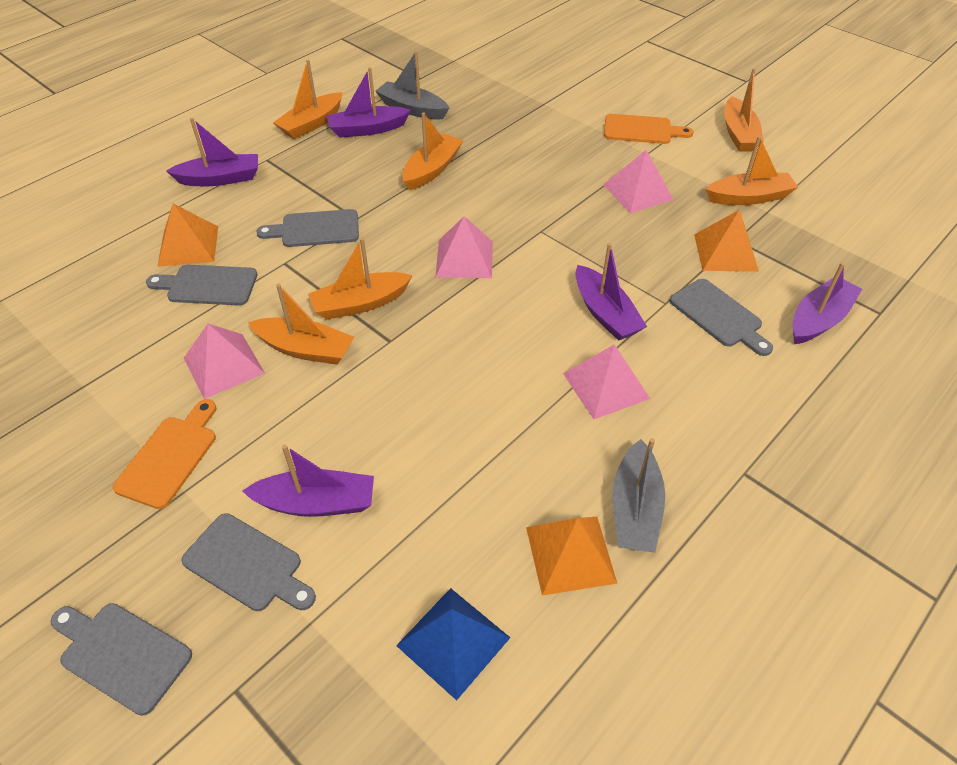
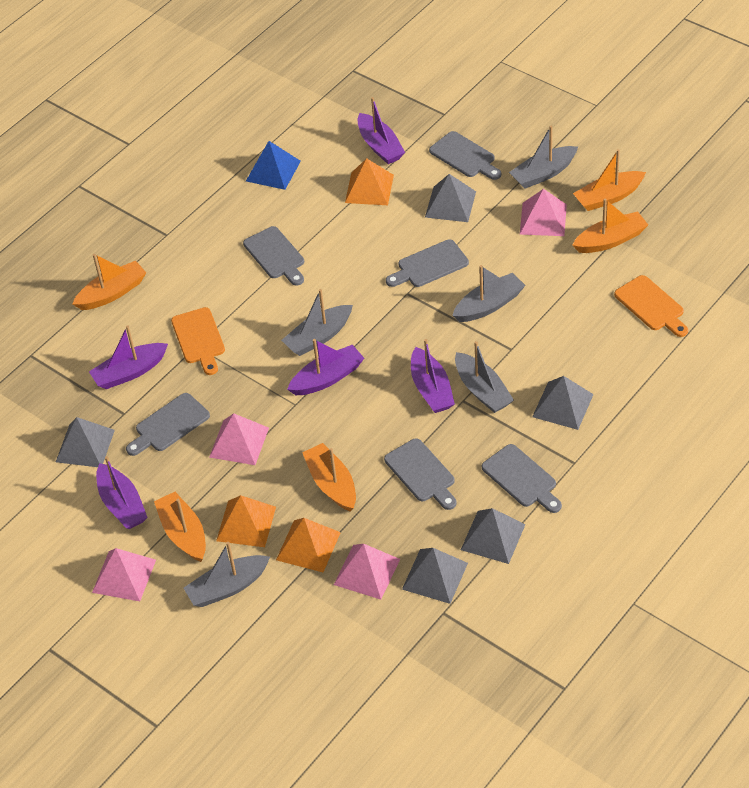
grey boat: [375,51,449,119] [613,438,665,553] = 2 -> [184,542,270,607] [281,289,353,356] [452,265,526,322] [455,341,514,413] [509,126,578,189] = 5
grey cutting board: [50,603,192,716] [146,265,258,305] [181,513,316,611] [256,209,359,247] [670,279,773,356] = 5 -> [126,393,210,456] [243,226,304,286] [384,438,457,510] [386,239,469,287] [429,131,501,180] [482,444,562,513] = 6
grey pyramid: none = 0 -> [56,417,115,467] [402,548,468,604] [425,174,476,222] [461,508,526,564] [532,376,594,430] = 5
orange boat: [248,284,354,365] [273,60,343,139] [308,238,413,320] [402,112,463,190] [706,136,798,205] [724,68,764,152] = 6 -> [73,254,147,310] [154,492,206,562] [302,443,356,512] [572,198,648,253] [573,149,646,211] = 5

